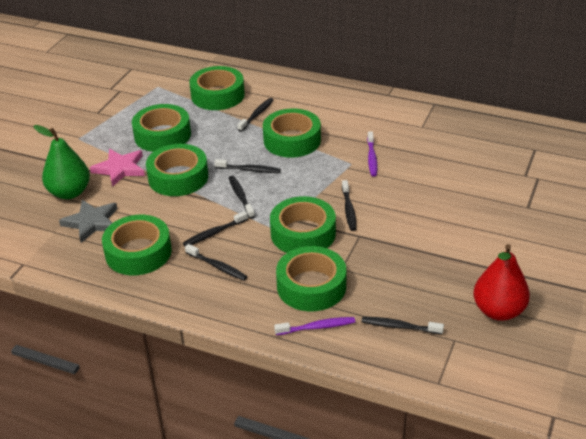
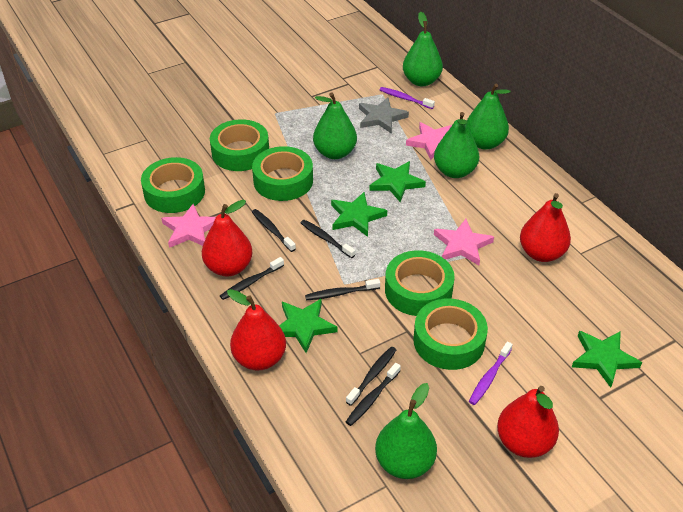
black toothbrush: [183,211,248,246] [185,244,248,281] [214,159,281,173] [229,176,255,219] [237,98,273,132] [342,180,356,231] [362,317,444,335] = 7 -> [220,257,284,300] [252,209,296,252] [301,220,355,258] [305,279,380,300] [346,347,396,406] [346,363,401,426] = 6
green pear: [34,125,90,199] = 1 -> [313,93,357,159] [375,383,437,479] [403,12,443,86] [434,112,479,178] [467,84,511,150] = 5
green star: none = 0 -> [279,299,337,353] [331,192,387,237] [369,161,426,202] [572,331,642,388] = 4
green tape: [102,215,172,275] [132,104,191,152] [146,144,208,196] [189,66,245,110] [263,108,321,158] [270,196,336,253] [276,246,346,311] = 7 -> [141,157,205,213] [210,119,269,171] [252,146,313,201] [385,250,455,316] [413,299,488,370] = 5
pink star: [90,149,145,187] = 1 -> [161,204,216,248] [406,122,452,160] [434,219,494,265] = 3
red pear: [473,244,530,321] = 1 -> [202,200,253,276] [227,289,286,371] [497,386,559,458] [520,193,571,262] = 4

